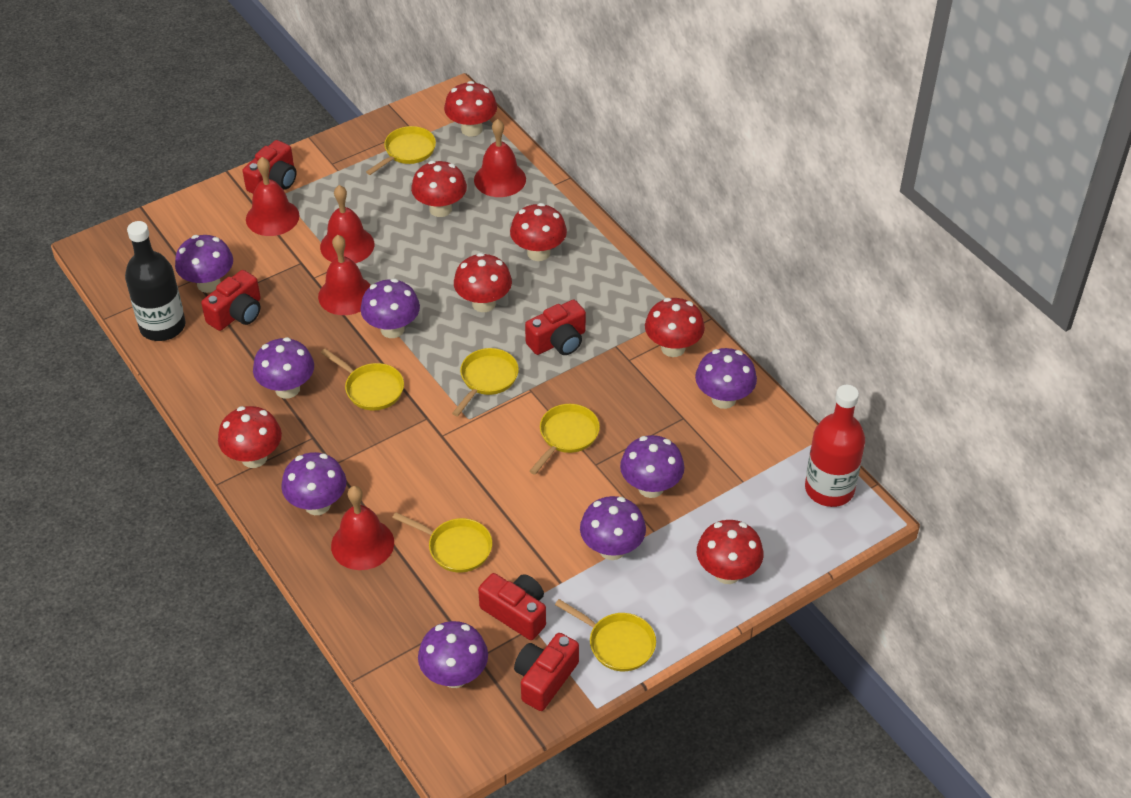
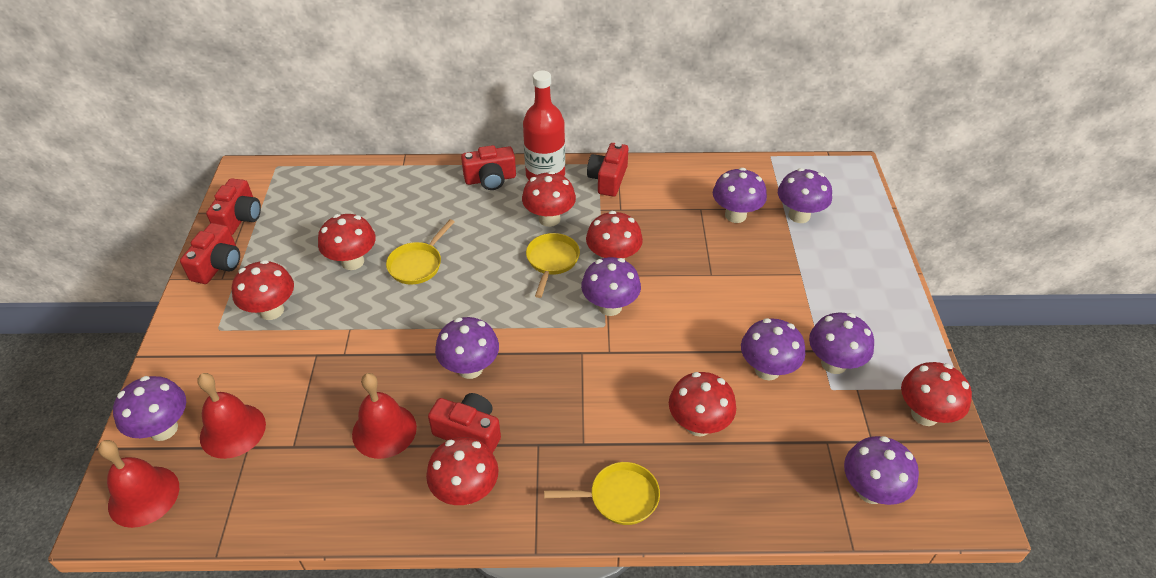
black bottle: [125,221,186,341] = 1 -> none = 0
red bell: [246,157,299,236] [318,235,371,315] [320,185,374,263] [331,486,394,570] [474,119,526,197] = 5 -> [98,440,179,528] [197,373,266,459] [352,373,417,459] = 3
yellow pan: [321,349,404,410] [366,126,436,175] [392,512,492,573] [452,348,519,416] [530,404,600,475] [555,599,656,671] = 6 -> [386,219,455,285] [526,233,580,298] [544,462,660,525] = 3

